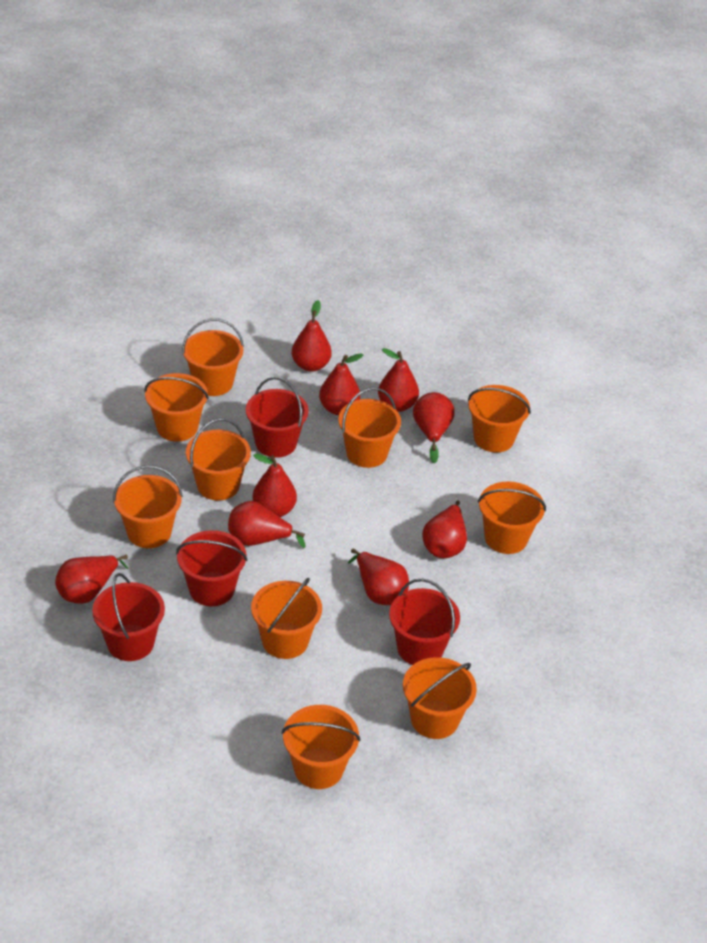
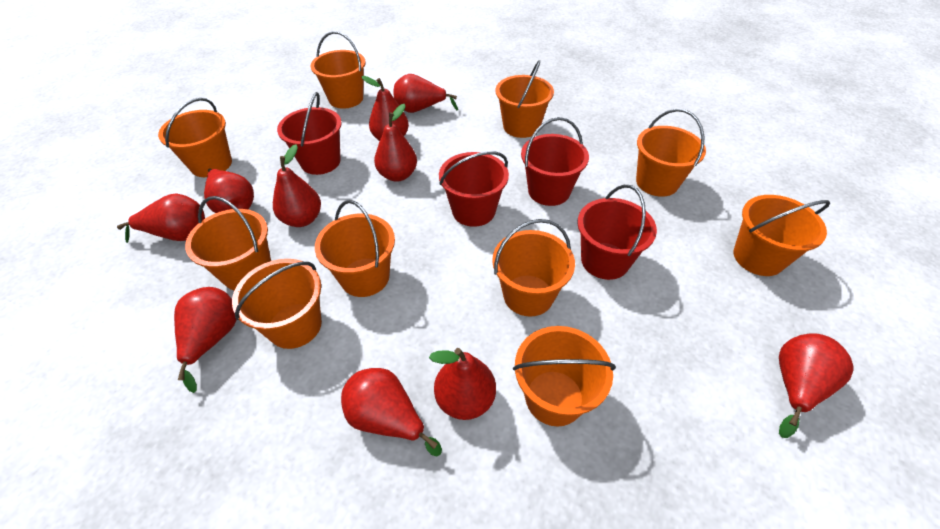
red pear: [55,555,128,604] [228,501,305,548] [252,454,297,517] [292,300,332,372] [319,354,363,415] [348,549,409,605] [378,348,419,412] [413,392,455,463] [422,501,467,558] = 9 -> [117,193,205,243] [174,287,236,393] [204,168,254,213] [273,144,321,227] [341,368,442,457] [361,76,409,141] [374,104,417,182] [393,74,458,113] [429,348,496,420] [779,333,854,438] = 10

